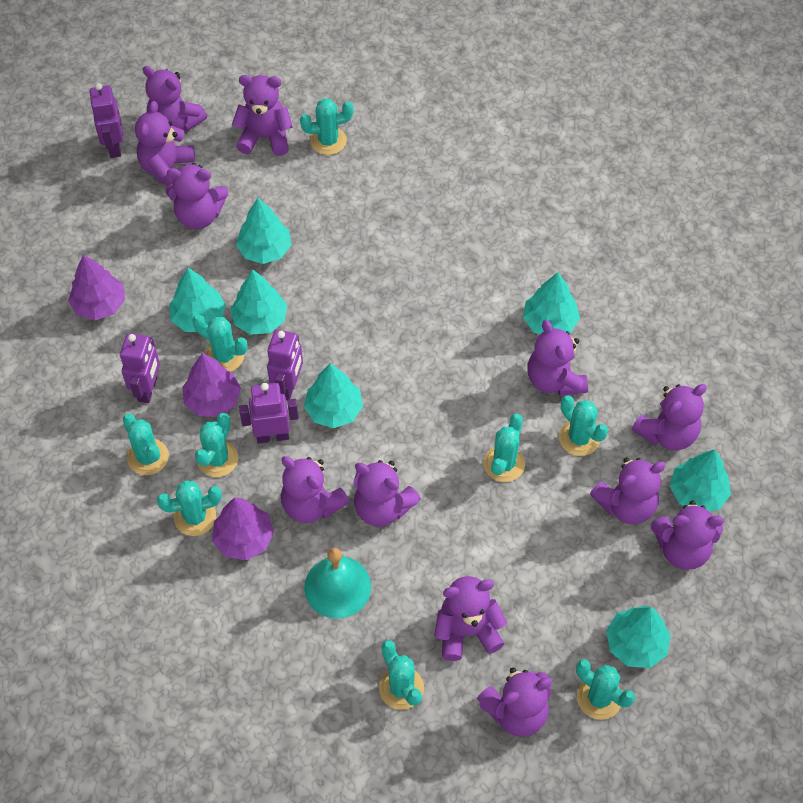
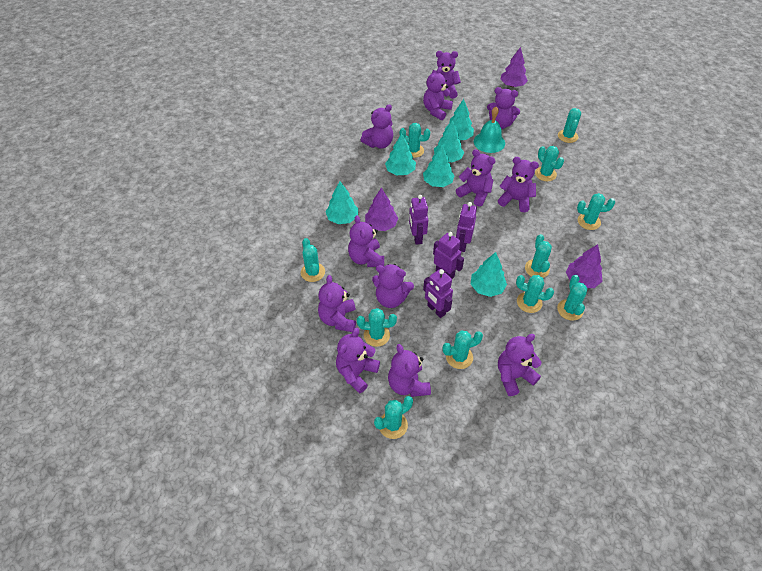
turquoise cactus: [123,414,169,475] [157,480,222,536] [192,315,248,372] [195,413,238,477] [300,98,354,155] [379,640,424,710] [484,414,525,482] [559,395,608,456] [576,659,635,720] = 9 -> [301,238,325,282] [357,308,397,347] [374,396,413,439] [399,123,430,158] [442,331,483,369] [516,275,554,313] [525,234,552,278] [535,146,564,181] [557,275,587,321] [558,108,581,143] [577,193,615,230] = 11
turquoise tree: [169,268,226,332] [230,269,287,335] [236,198,292,264] [304,363,363,428] [523,273,580,334] [606,605,671,668] [670,450,731,512] = 7 -> [326,181,358,224] [385,134,416,175] [423,145,455,187] [434,120,464,162] [445,99,474,140] [471,252,507,297] = 6

